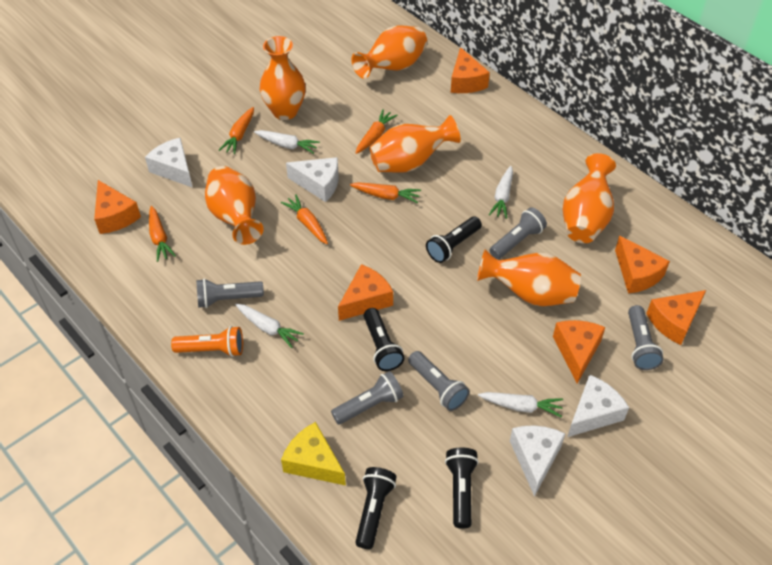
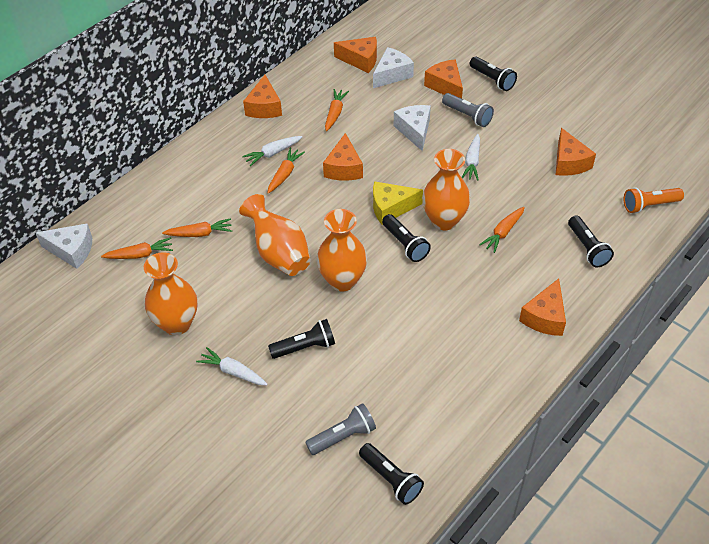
black flashlight: [355,467,397,549] [364,308,404,371] [426,216,482,263] [445,447,479,529] = 4 -> [268,319,335,359] [359,443,424,505] [382,214,431,262] [470,56,517,91] [568,216,614,267] = 5
grey flashlight: [196,279,264,308] [331,371,404,425] [408,351,470,411] [490,207,547,259] [628,305,664,370] = 5 -> [305,403,376,455] [442,93,494,127] = 2
orange vase: [205,166,264,245] [260,36,306,120] [351,25,427,79] [369,115,461,173] [477,249,581,306] [563,153,616,243] = 6 -> [144,252,198,335] [239,194,311,276] [317,209,367,291] [422,149,470,230] = 4
white carrot: [235,304,304,348] [254,130,320,154] [478,392,563,417] [489,166,513,219] = 4 -> [196,347,268,385] [242,136,302,166] [461,134,480,180] = 3
white cheese: [145,138,193,188] [286,157,339,202] [510,425,566,497] [567,374,629,437] = 4 -> [36,224,92,269] [373,47,414,88] [394,105,431,151] = 3

